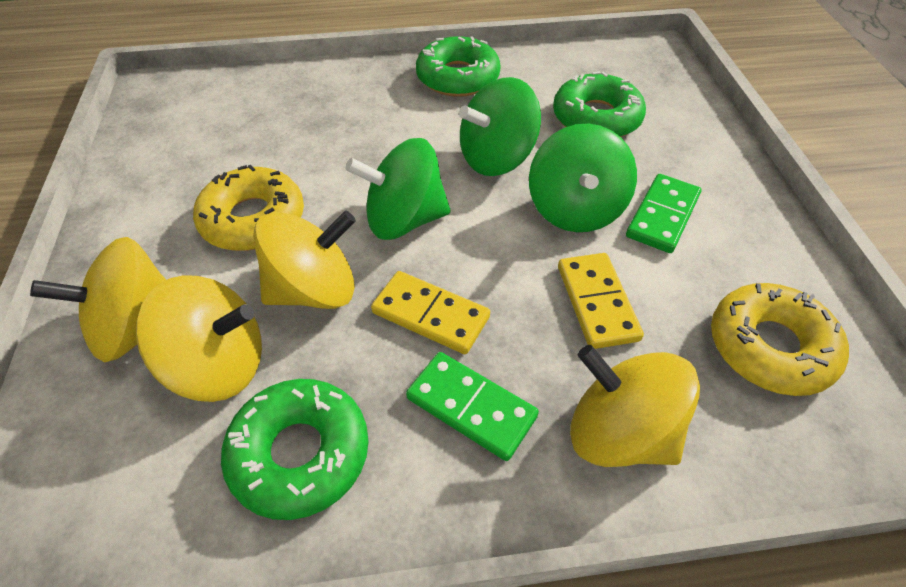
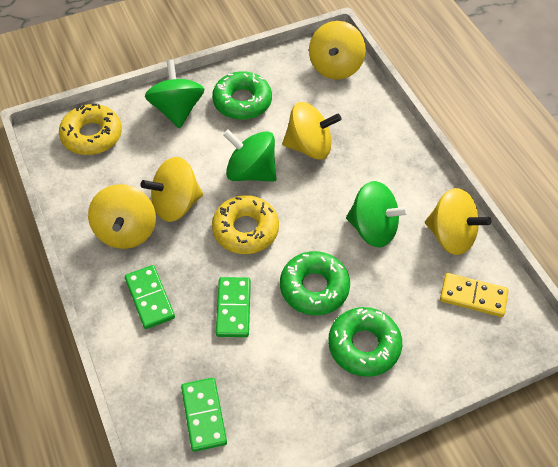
green domino: [406,352,539,461] [626,174,701,253] = 2 -> [125,265,175,329] [181,378,227,452] [216,277,251,337] = 3
yellow domino: [371,271,490,354] [558,253,644,349] = 2 -> [440,273,509,317] = 1
yellow spinning top: [30,237,166,362] [136,275,262,402] [253,211,356,309] [570,345,700,467] = 4 -> [88,184,156,249] [141,157,203,222] [282,102,341,159] [309,21,366,80] [425,188,491,255] = 5

